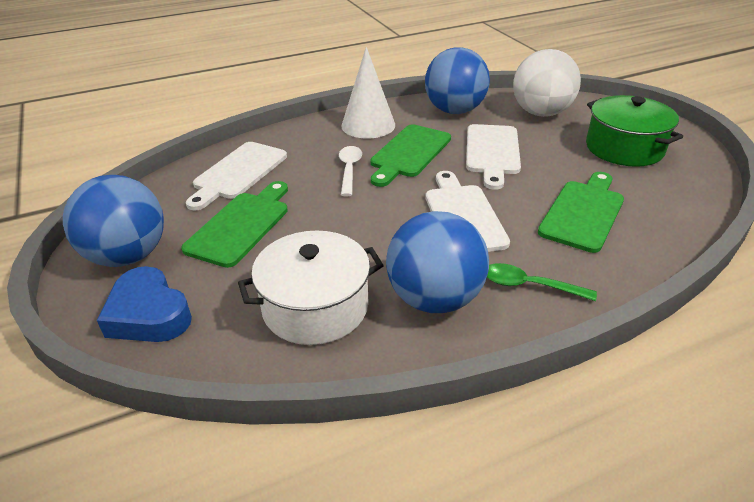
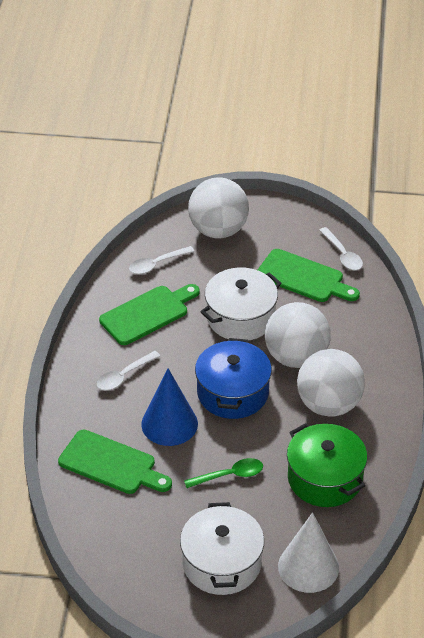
blue ball: [63,175,164,267] [386,211,489,313] [425,48,490,114] = 3 -> none = 0
blue cone: none = 0 -> [141,368,198,446] = 1
blue heart: [97,266,192,342] = 1 -> none = 0
blue pot: none = 0 -> [195,338,272,419] = 1
white ball: [513,49,581,117] = 1 -> [188,177,249,238] [265,302,331,368] [297,349,365,417] = 3
white cutting board: [186,142,287,211] [426,171,510,252] [466,124,521,190] = 3 -> none = 0
white pot: [238,231,384,345] = 1 -> [180,502,264,595] [200,267,281,341] = 2
white spoon: [339,146,362,196] = 1 -> [97,351,160,391] [129,246,195,274] [319,227,363,270] = 3

